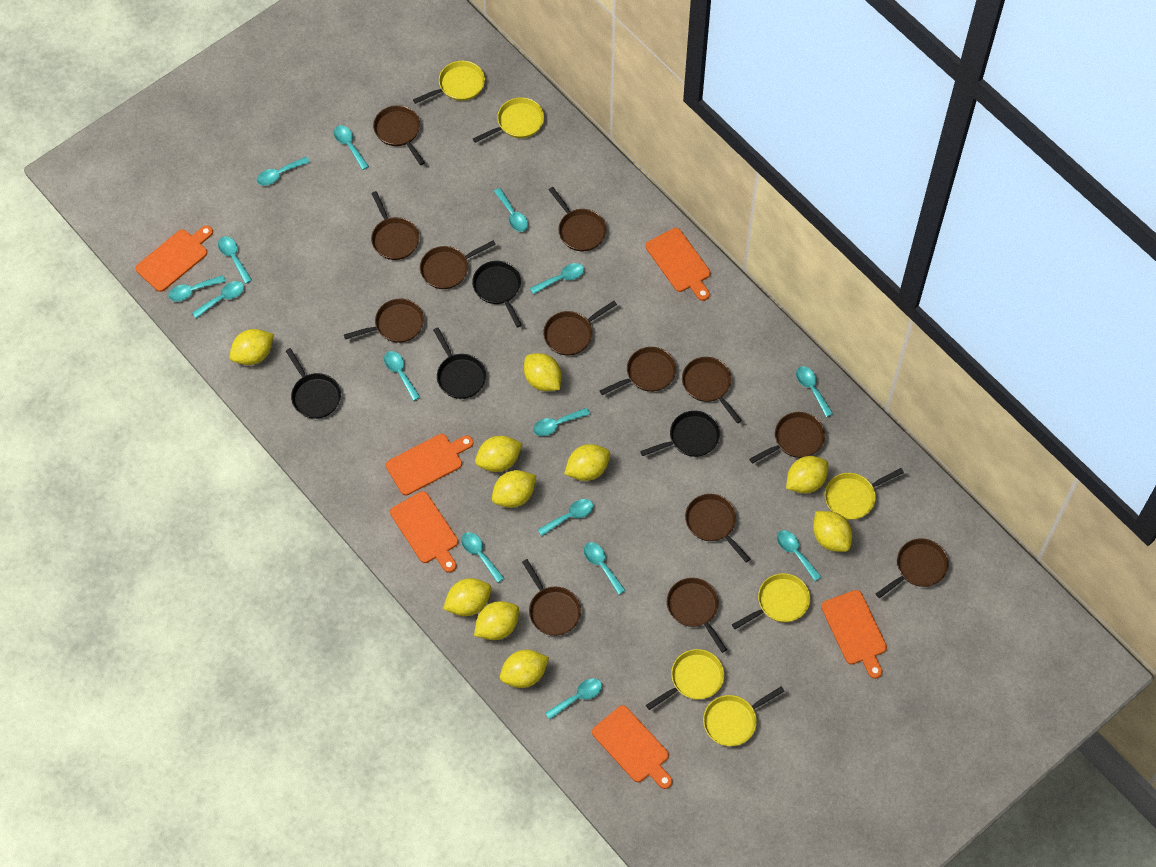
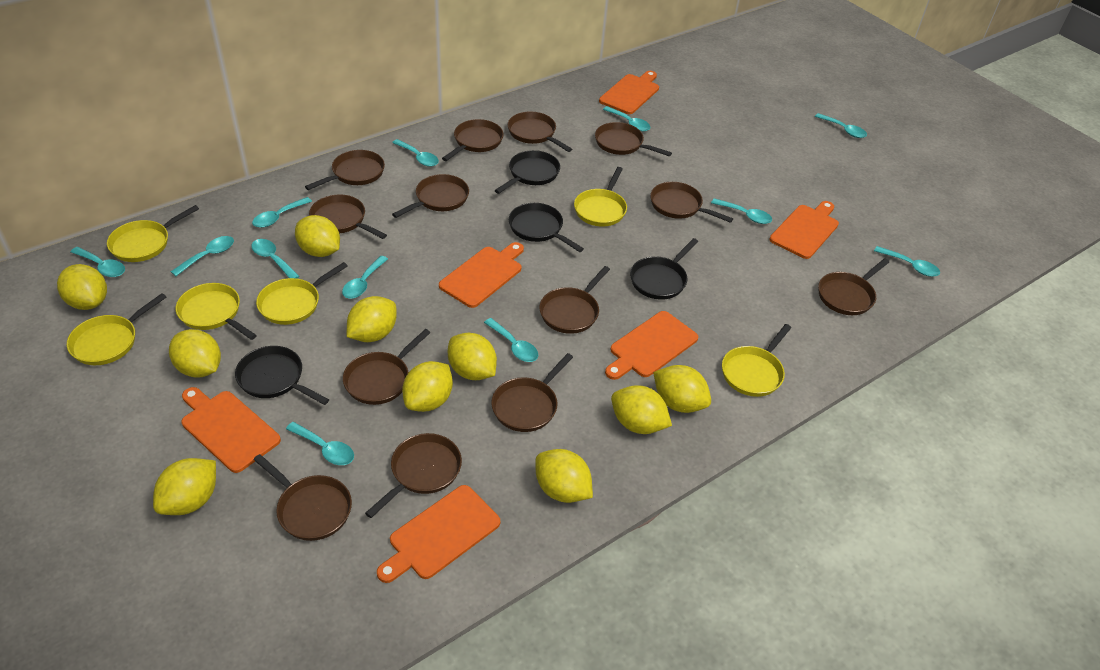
turquoise spoon: [168,275,226,301] [192,281,244,318] [218,236,252,284] [257,157,310,185] [334,125,369,170] [384,351,420,401] [461,532,504,583] [494,188,528,232] [530,263,584,294] [533,408,590,436] [538,499,593,536] [545,678,602,720] [584,542,625,595] [777,530,821,581] [796,366,833,417] = 15 -> [70,247,125,277] [171,236,234,276] [251,239,300,279] [252,197,312,228] [286,422,354,465] [342,256,388,299] [392,139,439,167] [484,318,538,362] [603,106,650,131] [711,198,772,224] [815,113,867,138] [874,246,940,277] = 12

